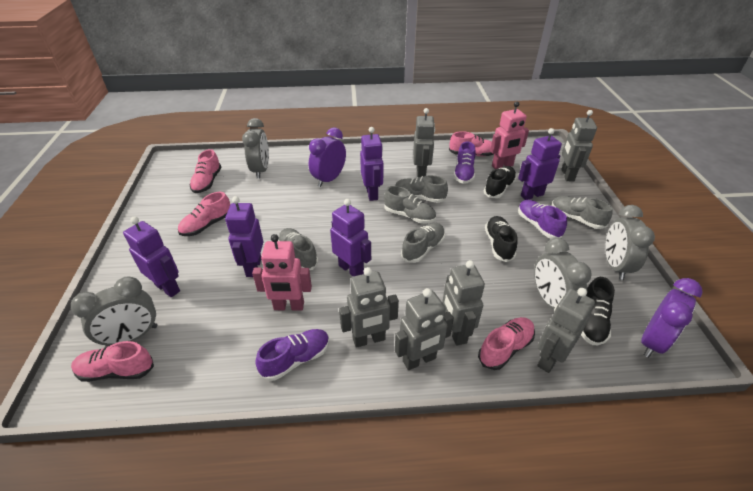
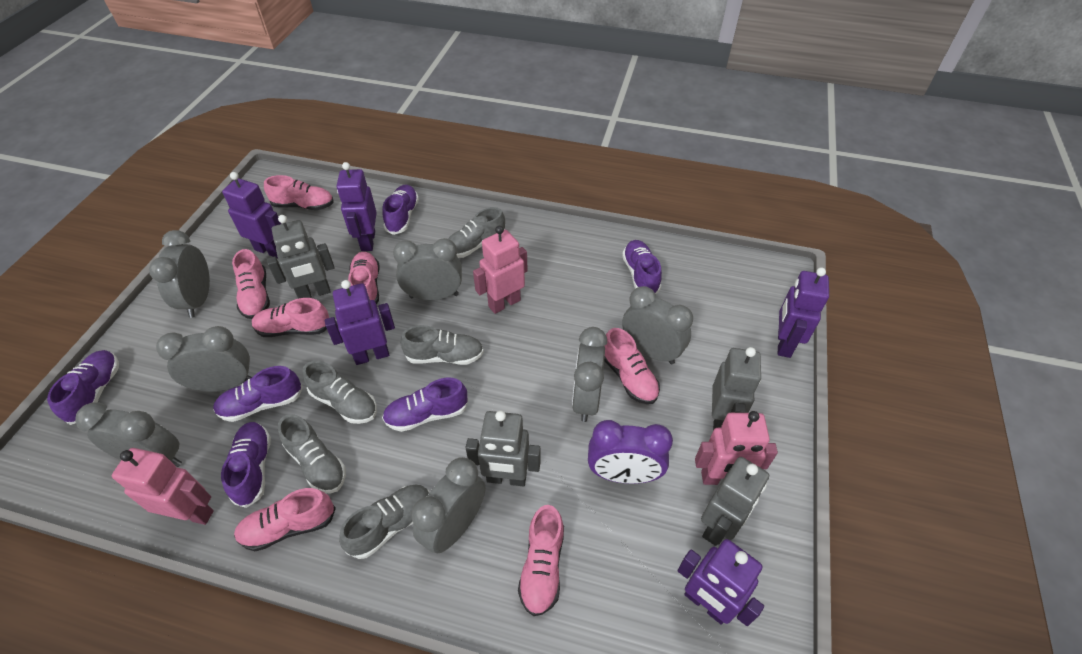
black shoe: [484,166,517,198] [485,216,517,262] [581,277,615,345] = 3 -> none = 0
grey clock: [71,276,157,347] [242,118,269,179] [534,238,592,310] [605,205,655,280] = 4 -> [75,403,182,467] [149,230,210,318] [156,326,252,392] [393,238,462,301] [412,457,486,553] [572,327,607,422] [622,286,693,364] = 7
grey robot: [339,267,399,348] [395,288,454,370] [413,108,435,178] [442,260,485,346] [537,288,595,373] [561,110,597,182] = 6 -> [267,215,335,299] [466,411,540,487] [701,457,769,546] [712,347,761,430] = 4
pink robot: [252,234,312,311] [490,101,529,169] = 2 -> [112,448,214,525] [473,226,528,314] [695,411,778,485] = 3
pink shoe: [71,341,154,382] [178,192,230,236] [190,149,222,193] [449,131,493,156] [478,317,535,370] = 5 -> [232,249,270,319] [234,488,336,551] [252,298,329,337] [264,175,334,210] [348,252,380,304] [518,505,564,616] [604,328,660,404] = 7
purple clock: [309,127,346,187] [641,278,703,358] = 2 -> [588,420,673,484] = 1
purple shoe: [255,329,330,381] [454,141,476,184] [518,200,567,239] = 3 -> [47,350,119,425] [213,366,303,422] [221,422,271,508] [382,185,419,235] [382,378,468,432] [622,240,662,294] = 6

